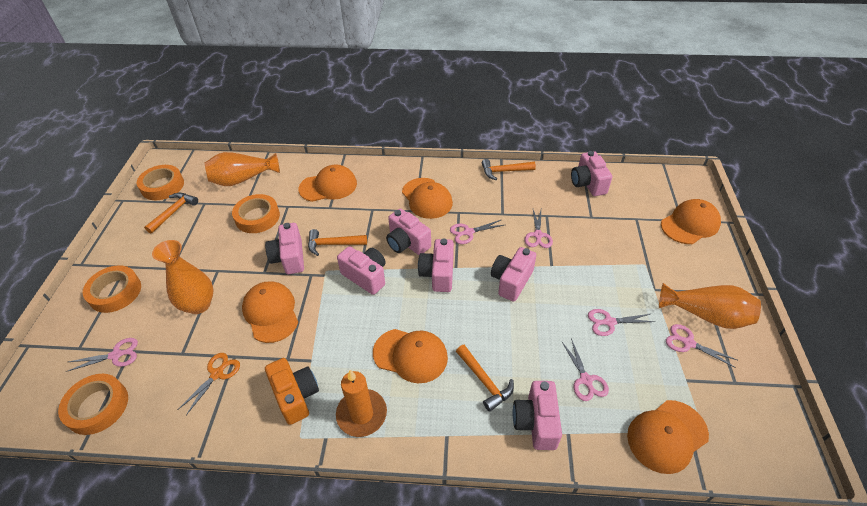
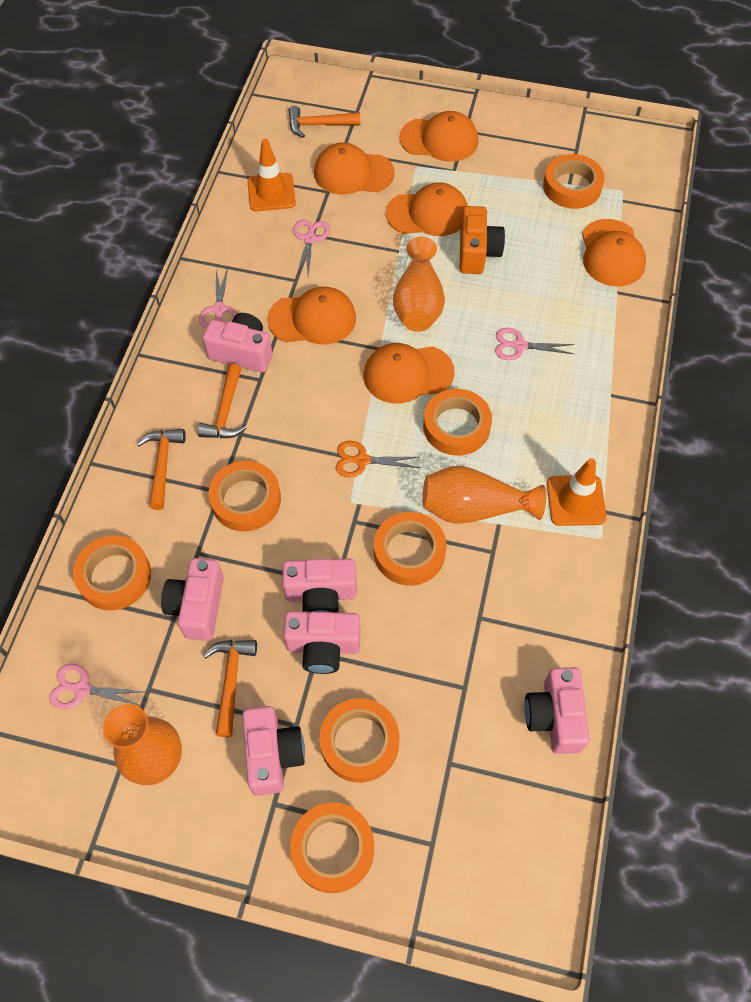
orange candle: [336,370,387,437] = 1 -> none = 0
orange tape: [58,374,128,435] [83,265,141,313] [137,165,184,200] [232,194,280,233] = 4 -> [73,535,151,610] [209,461,281,532] [290,802,374,893] [319,698,400,783] [374,512,446,586] [423,389,492,456] [543,154,605,209] = 7
orange traffic cone: none = 0 -> [247,139,296,211] [547,459,607,526] = 2
pink camera: [265,223,304,274] [337,246,386,295] [386,209,431,255] [418,238,454,292] [491,247,536,302] [513,381,562,450] [571,151,612,196] = 7 -> [161,558,224,641] [203,313,272,372] [242,706,305,796] [282,559,357,612] [283,611,361,674] [525,667,590,754] = 6
pink scissors: [66,338,138,372] [450,220,504,244] [524,210,553,248] [561,338,609,401] [588,309,655,336] [666,324,737,368] = 6 -> [49,664,145,709] [199,268,237,328] [293,220,330,276] [495,328,574,360] = 4

